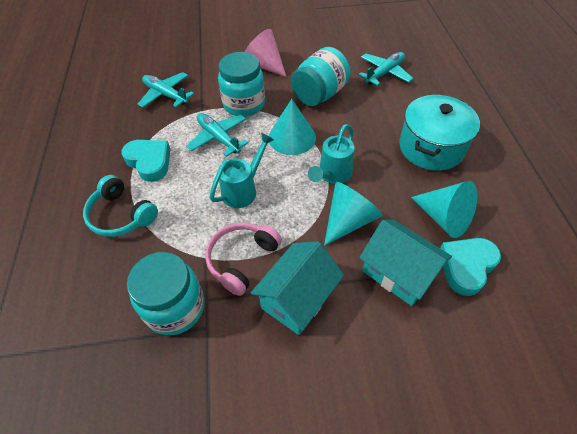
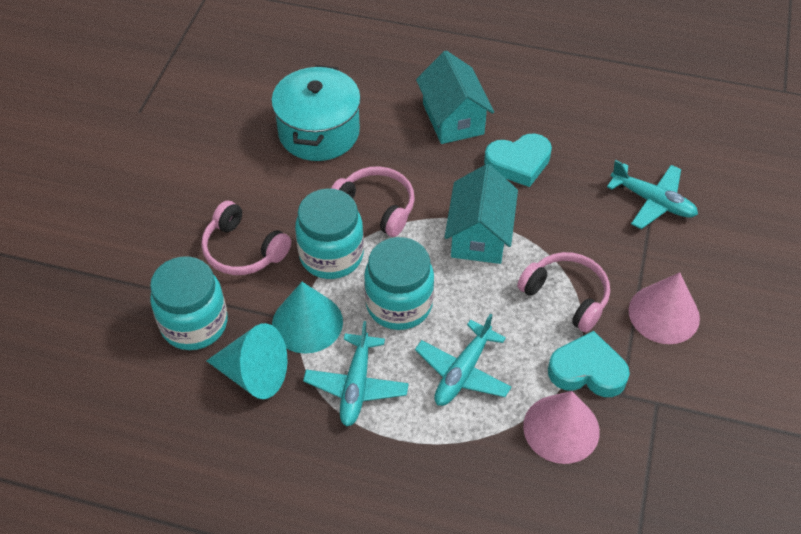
pink cone: [244,29,287,77] = 1 -> [523,391,600,464] [629,272,700,344] = 2
pink headphones: [205,223,282,296] = 1 -> [201,200,291,275] [331,166,415,237] [517,252,610,332] = 3
turquoise cone: [269,99,316,155] [324,182,383,246] [411,181,477,238] = 3 -> [206,323,287,399] [272,282,343,354] = 2
turquoise headphones: [83,175,158,237] = 1 -> none = 0
turquoise watering can: [210,132,274,208] [308,124,355,184] = 2 -> none = 0

